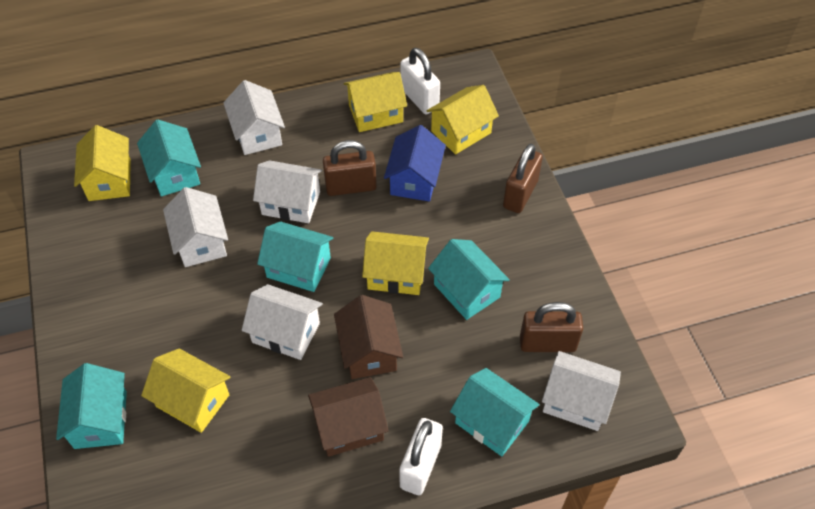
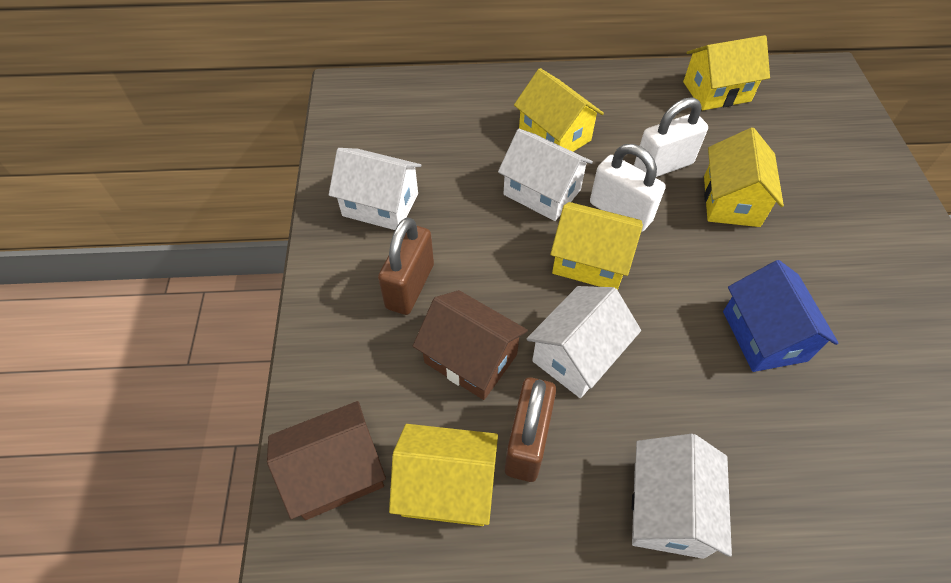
brown padlock: [323,140,377,196] [503,144,543,213] [520,302,583,352] = 3 -> [378,217,434,315] [505,377,556,482] = 2
turquoise house: [56,363,127,449] [137,119,201,196] [257,221,334,292] [428,239,510,320] [450,368,539,456] = 5 -> none = 0
white house: [163,187,228,267] [223,80,285,155] [242,284,323,360] [253,160,322,223] [542,351,621,431] = 5 -> [329,148,421,230] [498,129,593,221] [527,286,641,398] [632,434,732,559] = 4

